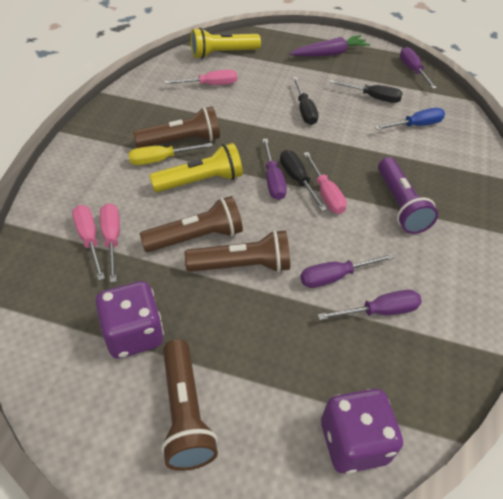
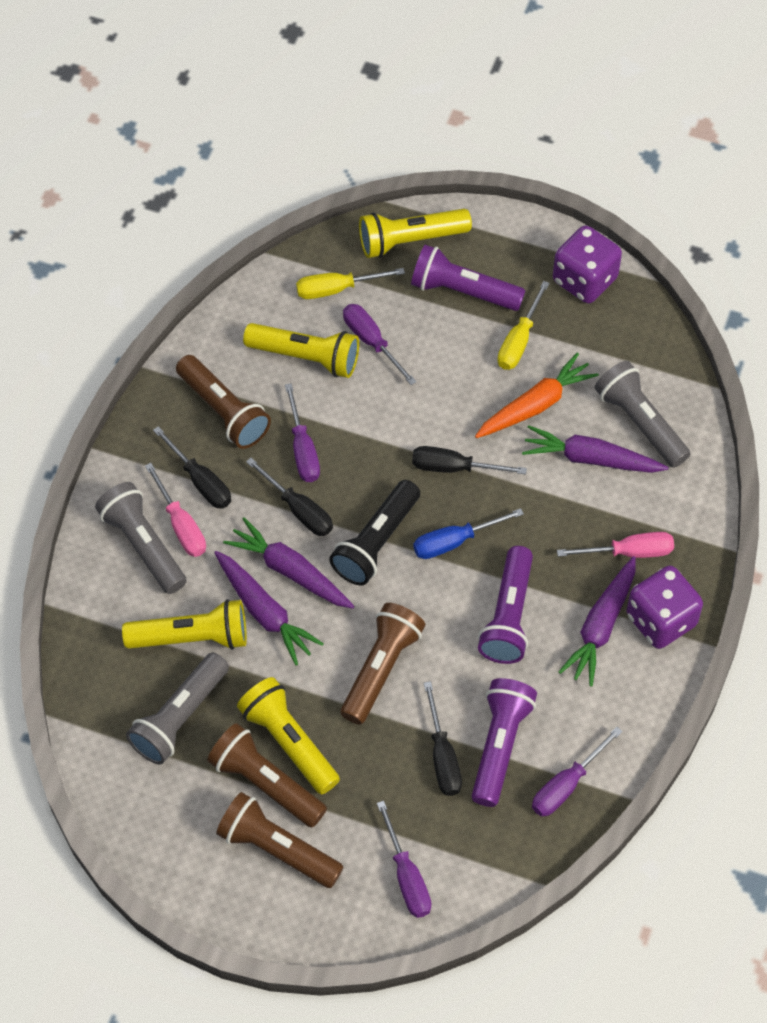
black flashlight: none = 0 -> [329,480,420,586] = 1
black screwdriver: [280,150,327,211] [293,77,319,125] [330,80,403,103] = 3 -> [153,426,231,509] [246,458,333,536] [412,446,527,475] [424,681,462,796] = 4
grey flashlight: none = 0 -> [95,482,186,594] [126,652,229,765] [595,361,690,468] = 3
orange carrot: none = 0 -> [475,352,599,438] = 1
pink screwdriver: [72,205,105,281] [100,203,120,283] [164,70,237,85] [303,152,347,214] = 4 -> [145,463,206,557] [557,532,674,558] = 2
purple carrot: [290,35,370,56] = 1 -> [214,551,324,665] [223,517,354,609] [522,425,669,473] [559,556,636,687] = 4
purple flashlight: [378,157,438,234] = 1 -> [411,245,526,311] [472,678,537,807] [478,546,533,664] = 3
yellow flashlight: [149,143,243,192] [191,28,261,59] = 2 -> [122,599,247,650] [237,677,340,795] [243,323,359,378] [359,209,472,258] = 4
yellow screwdriver: [128,143,213,165] = 1 -> [296,268,405,299] [497,281,550,370] = 2

